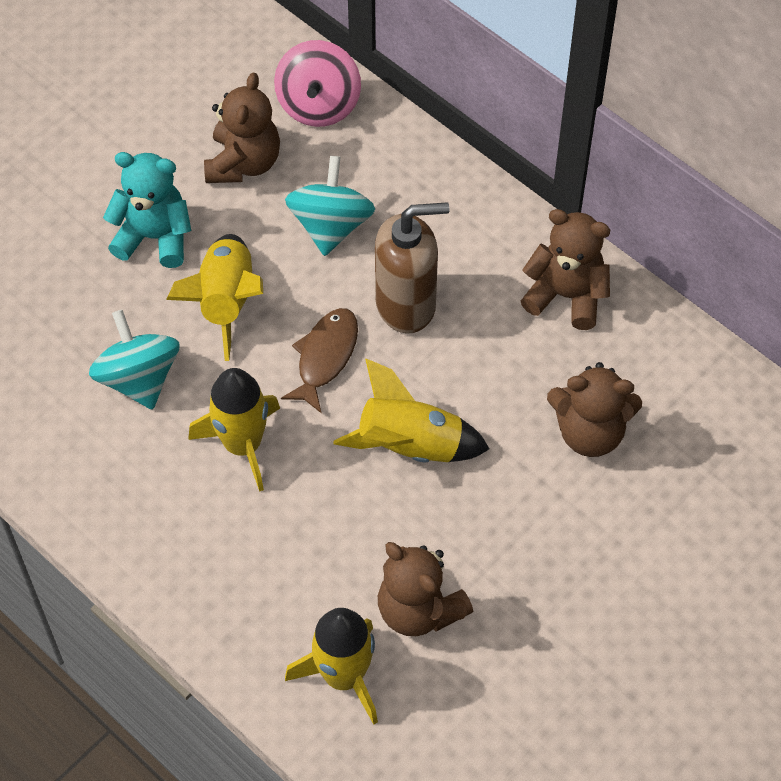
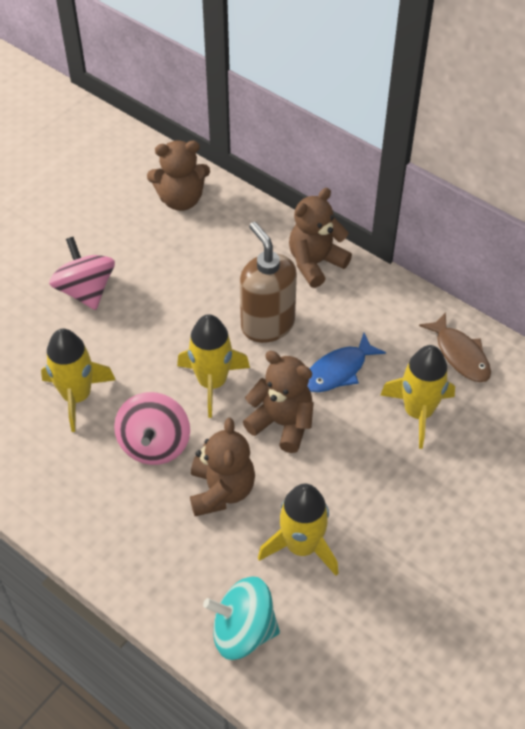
blue fish: none = 0 -> [307,333,386,392] = 1
pink spinning top: [274,40,361,127] = 1 -> [49,237,115,310] [114,392,190,465] = 2
turquoise spinning top: [89,310,179,410] [285,156,375,256] = 2 -> [203,577,280,660] = 1
turquoise teddy bear: [103,152,191,268] = 1 -> none = 0

